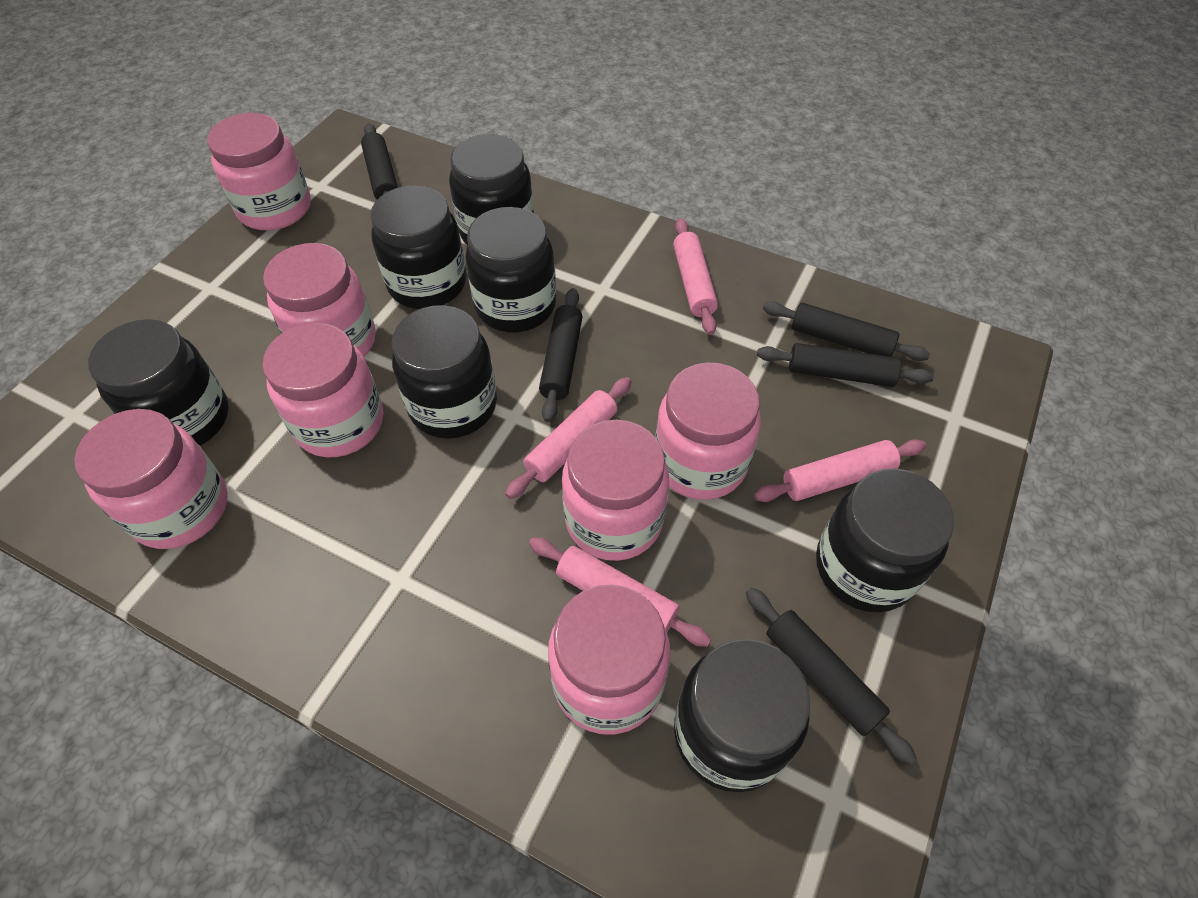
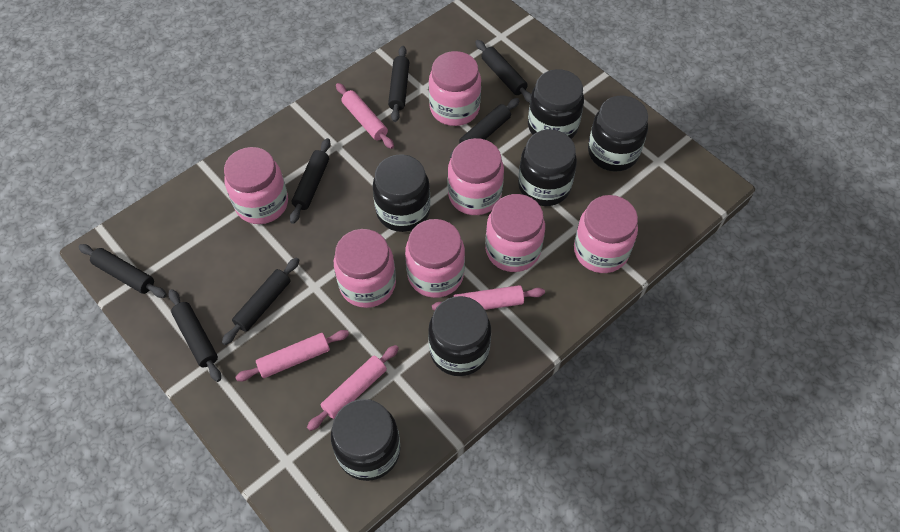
black jar: [88,319,229,446] [370,185,467,309] [392,305,497,439] [449,134,534,245] [465,207,556,332] [674,639,810,792] [816,468,954,613] = 7 -> [331,399,400,481] [373,155,430,232] [428,296,491,376] [518,129,577,206] [528,69,584,139] [588,96,648,171] = 6
black rolling pin: [361,123,398,200] [539,288,582,422] [746,587,917,765] [757,343,934,387] [763,302,930,361] = 5 -> [78,244,167,298] [168,289,221,382] [222,258,299,345] [290,138,331,224] [388,46,409,122] [450,98,520,158] [475,40,531,103] = 7

